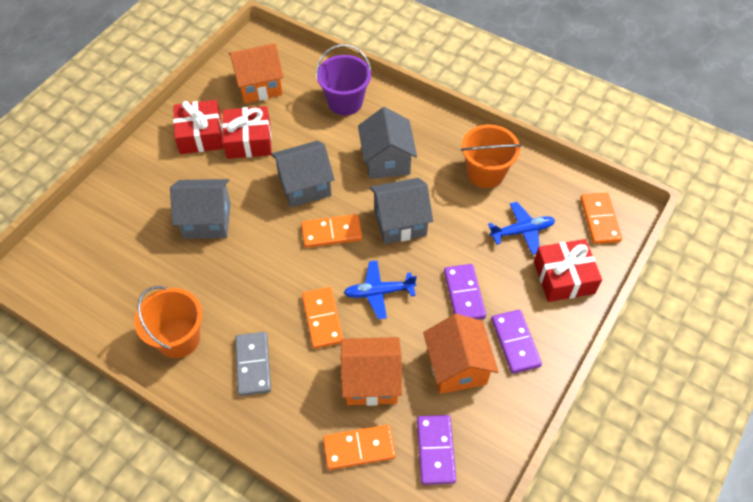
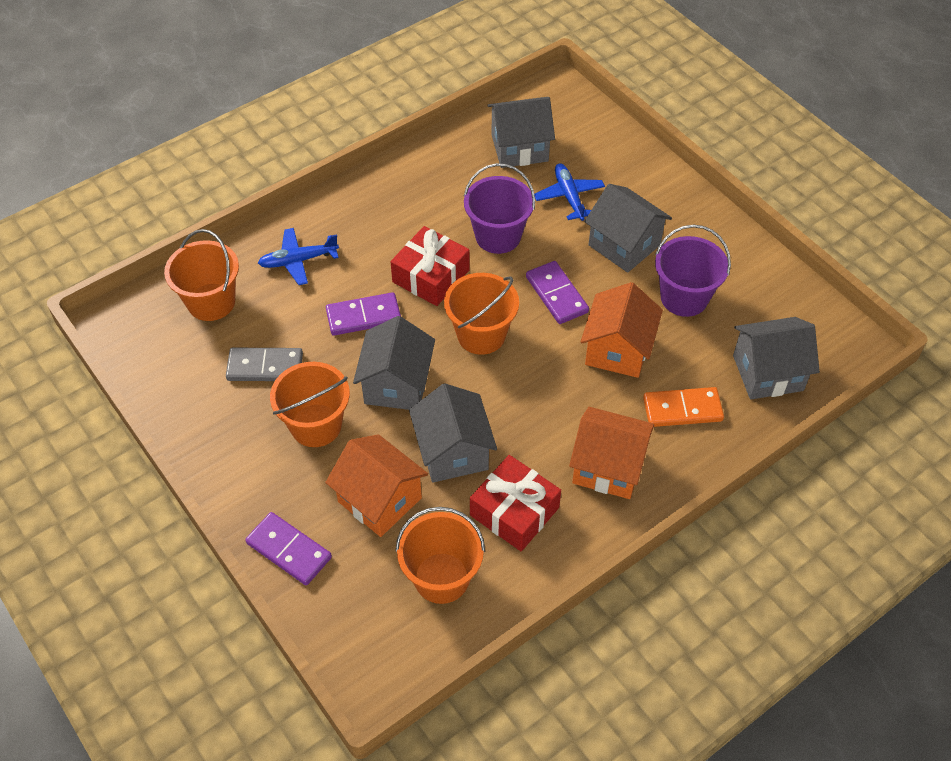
grey house: [170,179,231,239] [271,141,335,208] [358,107,417,179] [370,178,433,244] = 4 -> [353,316,435,410] [409,383,497,482] [487,97,555,168] [584,184,672,273] [733,317,820,399] = 5
orange bucket: [134,286,202,358] [461,125,521,188] = 2 -> [164,229,239,321] [270,362,350,447] [396,507,485,604] [444,273,519,355] = 4
orange domino: [301,214,363,248] [302,287,344,349] [323,425,396,470] [580,193,622,244] = 4 -> [643,387,724,427] = 1
purple bucket: [316,44,372,115] = 1 -> [464,163,535,254] [655,225,731,317] = 2
red gift: [173,100,223,154] [222,106,272,159] [534,239,602,302] = 3 -> [391,226,470,306] [470,455,561,551] = 2

